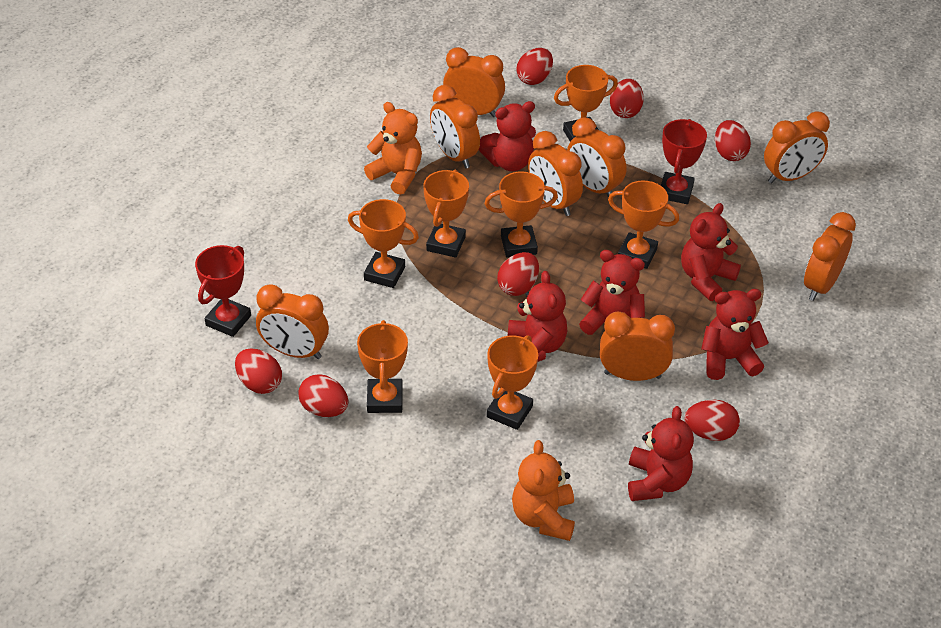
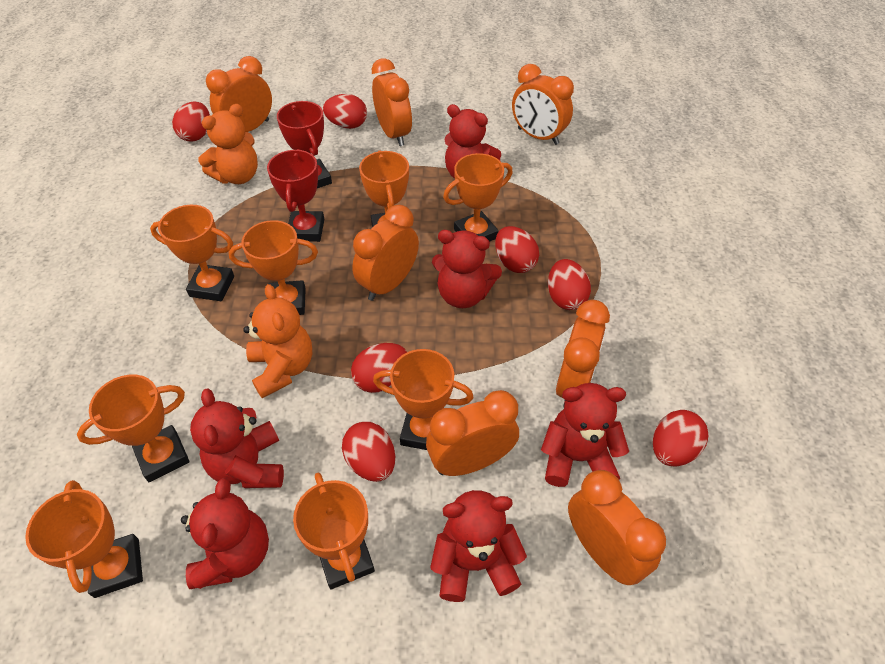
orange clock: [256,284,329,359] [430,85,480,168] [443,47,505,117] [528,131,583,216] [567,117,627,198] [600,311,675,381] [764,111,830,183] [804,212,856,301] = 8 -> [206,56,272,132] [352,205,419,301] [372,58,412,146] [426,390,519,476] [512,64,574,145] [556,300,610,407] [568,470,666,585] = 7
orange trophy: [348,199,419,288] [357,320,408,413] [423,170,469,258] [484,171,558,258] [487,335,538,430] [554,65,618,141] [608,180,679,269] = 7 -> [25,480,143,598] [77,375,189,482] [150,205,234,301] [229,220,318,315] [293,472,375,589] [359,150,409,227] [373,349,473,450] [443,153,513,241] = 8

